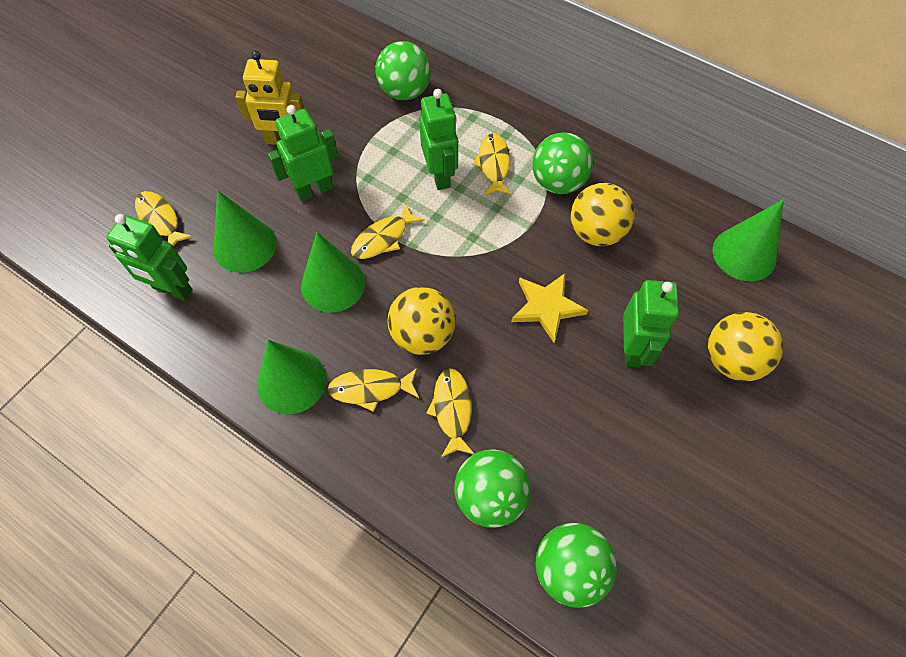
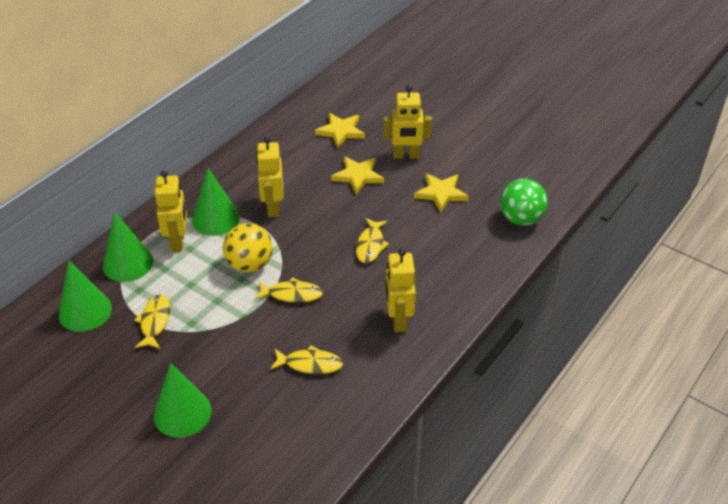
green ball: [375,41,431,100] [454,449,531,528] [532,132,593,194] [535,523,617,608] = 4 -> [500,179,548,226] = 1
green robot: [106,214,193,301] [268,105,338,201] [419,89,458,190] [623,280,679,368] = 4 -> none = 0
yellow ball: [387,287,456,355] [571,183,635,246] [708,312,783,381] = 3 -> [223,223,273,273] = 1
yellow fish: [135,191,193,246] [327,368,419,412] [351,203,425,259] [426,368,474,458] [473,133,512,195] = 5 -> [134,295,171,349] [255,277,323,303] [270,345,343,374] [356,218,389,263] = 4
yellow robot: [235,50,305,145] = 1 -> [154,170,187,252] [256,136,283,217] [384,85,432,159] [385,249,416,332] = 4
yellow star: [511,273,588,343] = 1 -> [315,113,365,148] [331,156,384,195] [414,173,469,213] = 3

